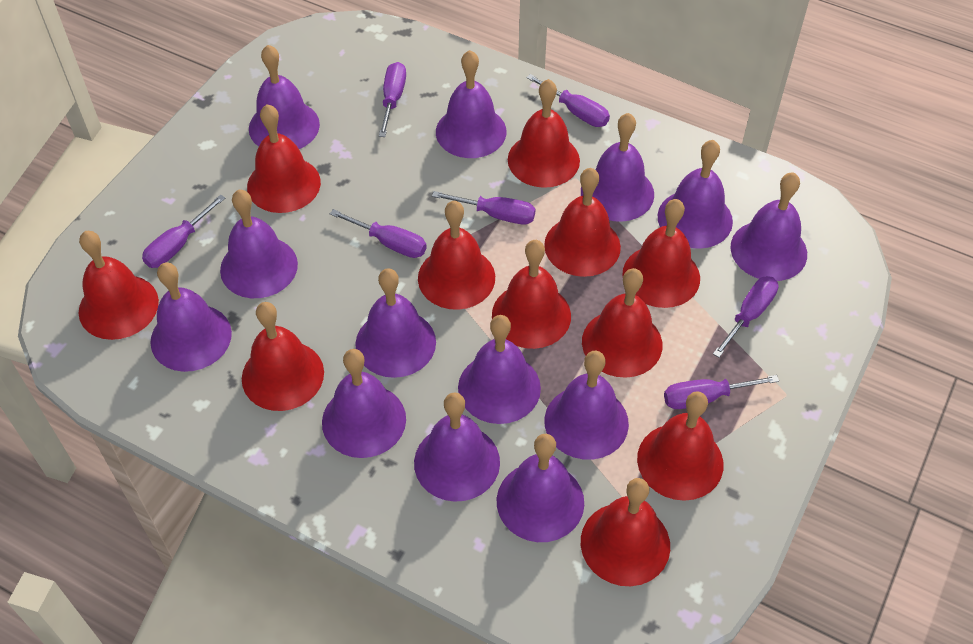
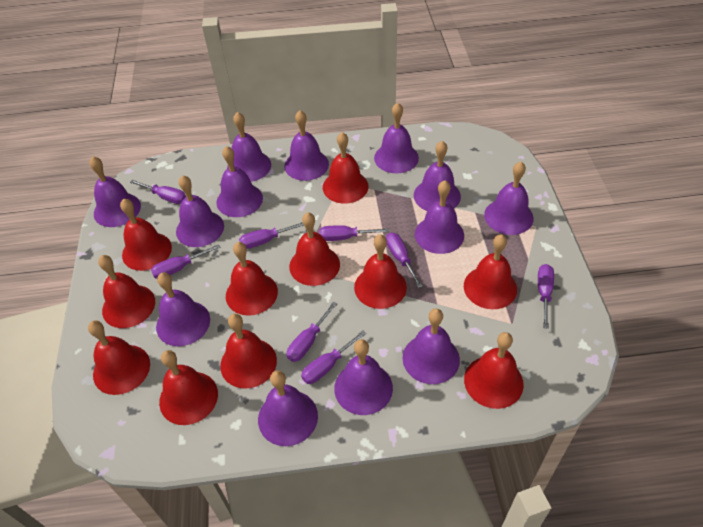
purple screwdriver: [142,194,225,268] [330,209,427,258] [379,62,406,137] [432,191,536,224] [526,74,610,127] [664,375,779,409] [713,276,778,358] = 7 -> [130,180,186,204] [151,244,220,279] [239,222,304,249] [287,302,337,362] [301,331,366,384] [319,225,389,241] [386,233,423,288] [538,264,554,329] = 8

